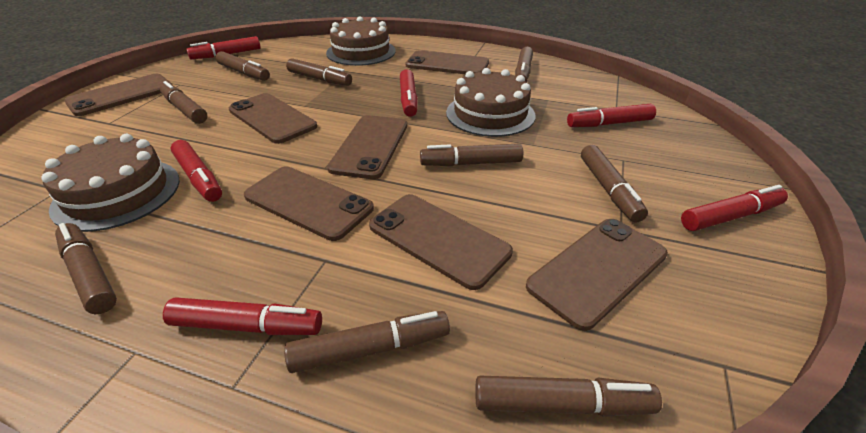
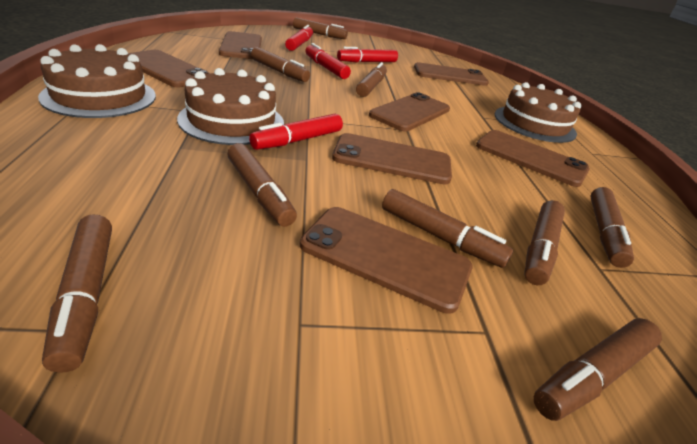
red marker: [163,297,322,335] [171,140,222,202] [186,36,261,59] [400,69,418,117] [567,104,656,127] [681,185,788,231] = 6 -> [249,114,343,150] [285,25,313,51] [305,43,351,79] [337,47,398,63] = 4

